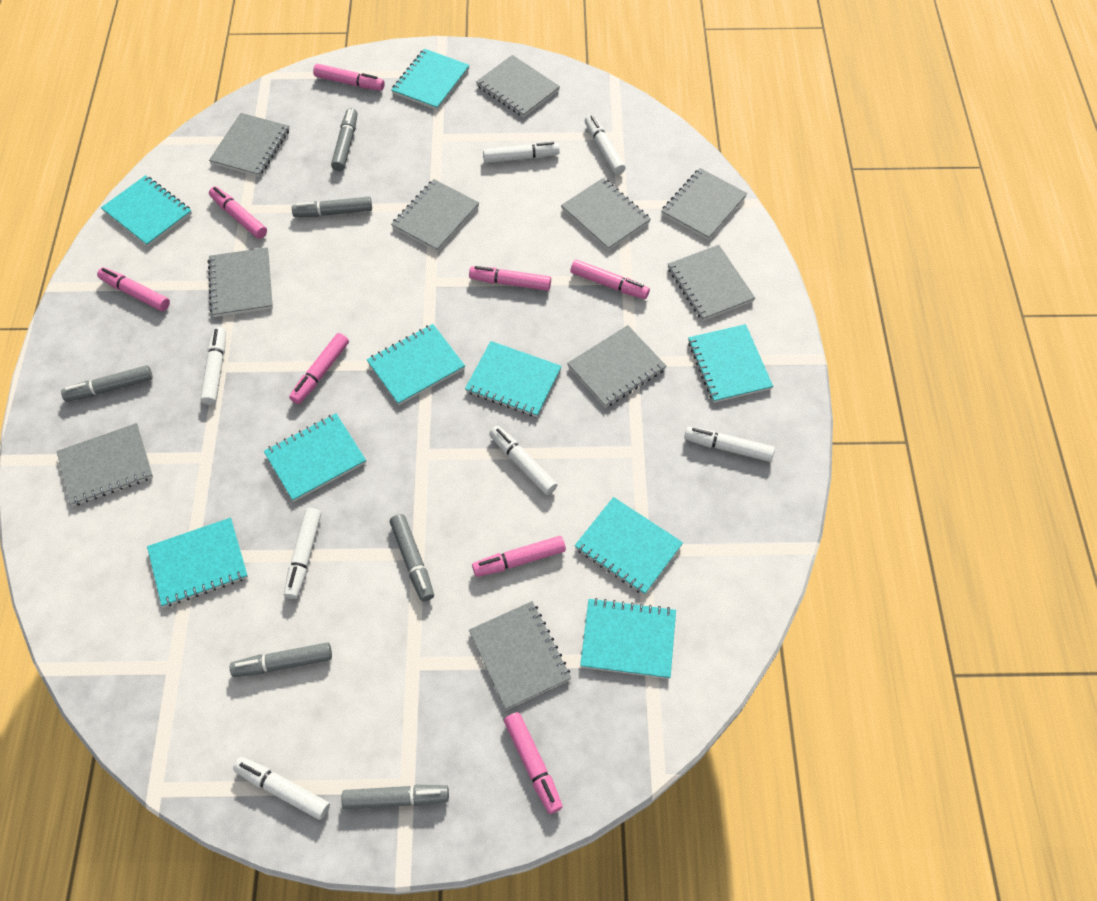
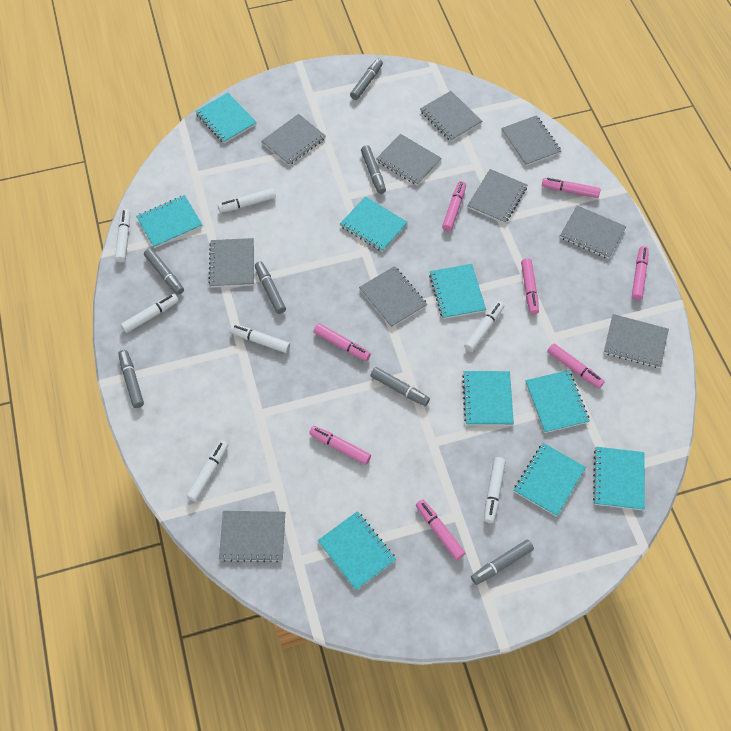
grey marker: [61,365,153,402] [230,642,332,677] [292,197,372,217] [331,108,357,171] [341,785,449,809] [390,514,434,602] = 6 -> [118,350,144,408] [144,248,184,295] [255,262,286,314] [350,58,383,100] [361,145,386,194] [370,367,430,406] [471,539,534,585] = 7

